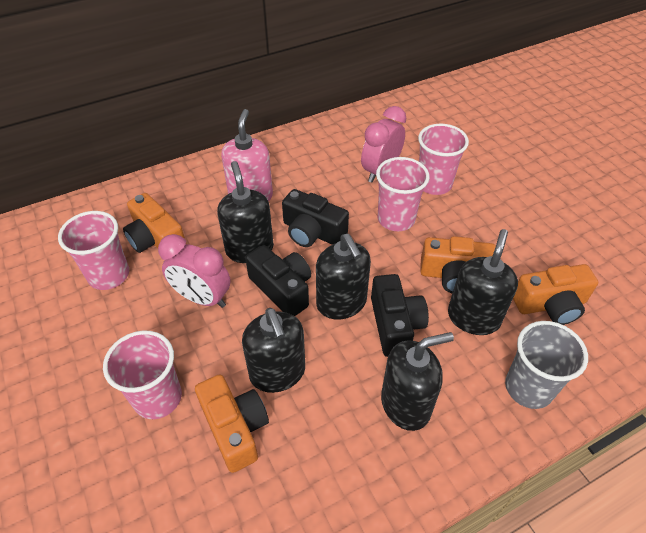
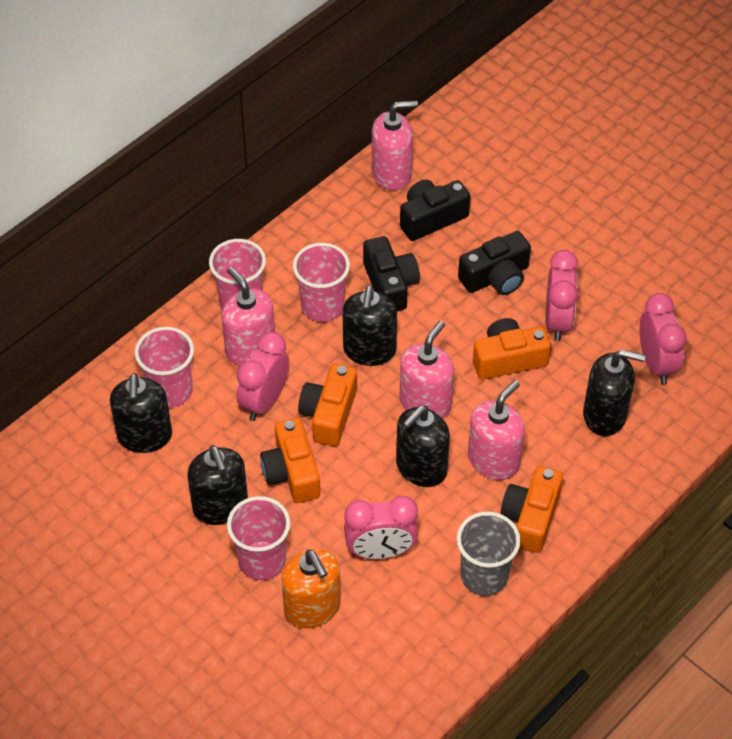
orange soap dispenser: none = 0 -> [281,549,341,629] = 1
pink clock: [158,234,231,308] [361,106,406,183] = 2 -> [237,332,289,421] [344,496,418,559] [546,250,579,341] [640,293,687,384] = 4
pink soap dispenser: [221,109,273,202] = 1 -> [221,267,275,366] [372,101,418,191] [399,321,454,418] [468,380,525,480] = 4

